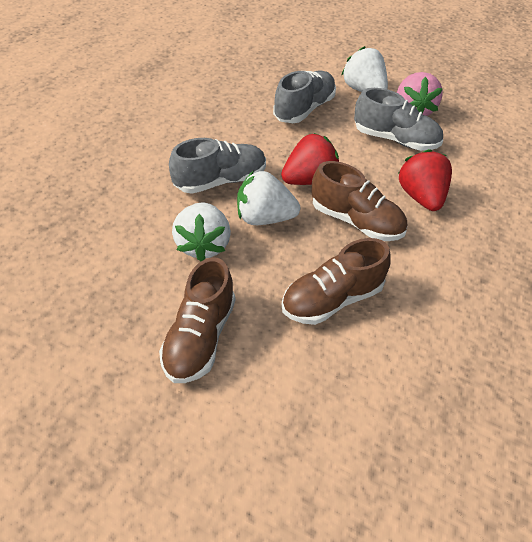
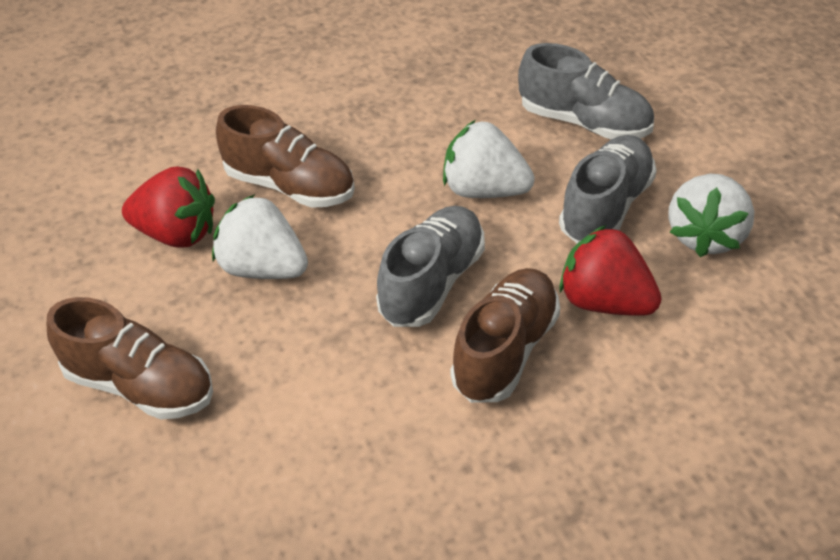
pink strawberry: [397,72,443,116] = 1 -> none = 0

